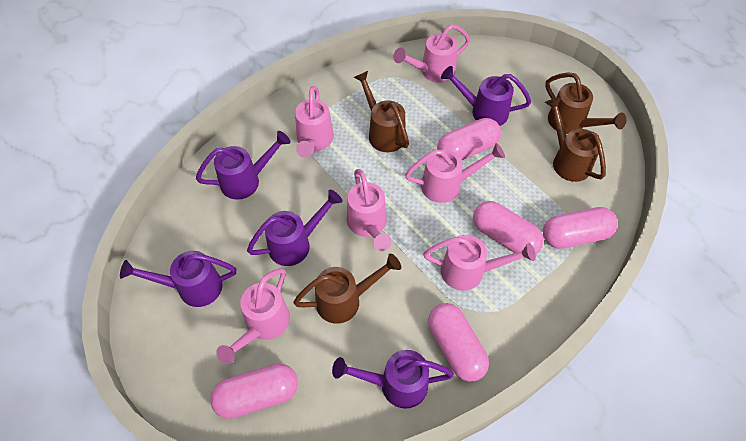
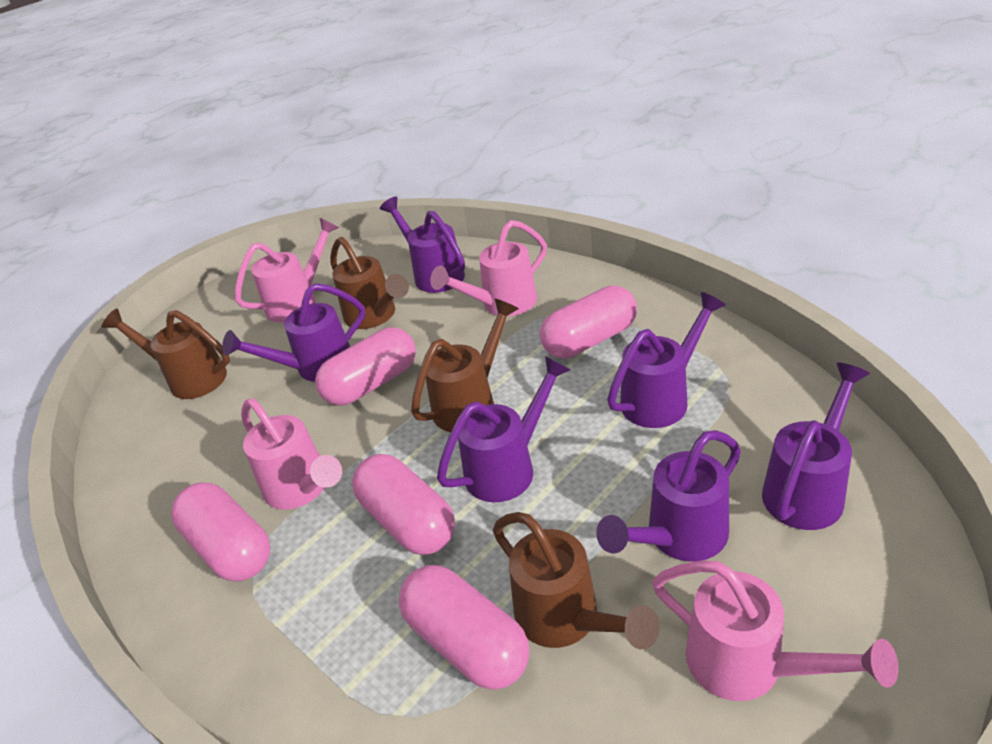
pink watering can: [216,268,290,364] [295,86,334,158] [347,169,392,251] [393,24,470,83] [405,143,505,203] [423,235,536,291] = 6 -> [235,217,339,322] [241,398,342,510] [430,220,547,316] [652,560,899,701] = 4
purple watering can: [120,251,236,307] [196,131,291,200] [247,190,343,266] [332,350,454,409] [441,66,531,126] = 5 -> [222,283,365,382] [380,197,465,293] [437,356,570,502] [596,430,741,561] [607,292,726,428] [762,363,870,530] = 6

